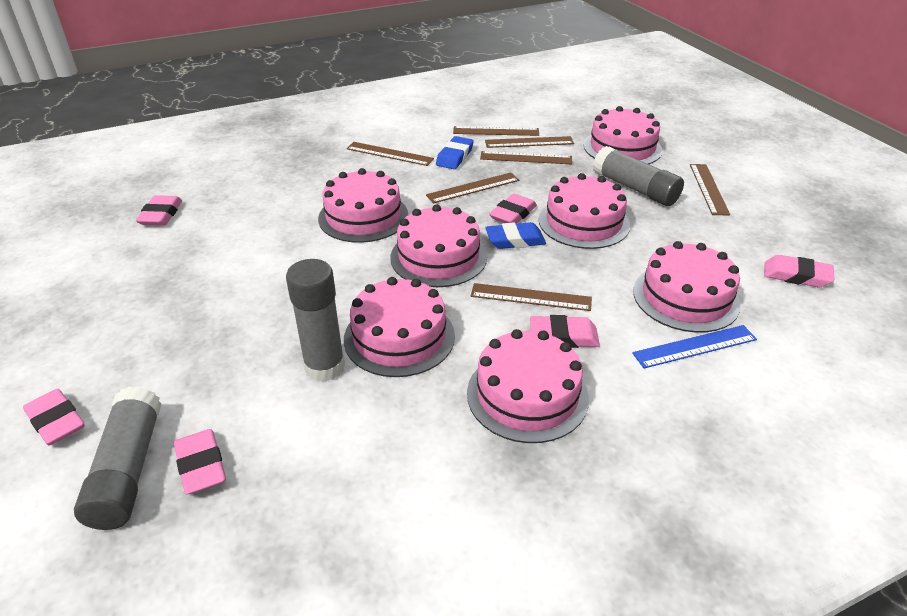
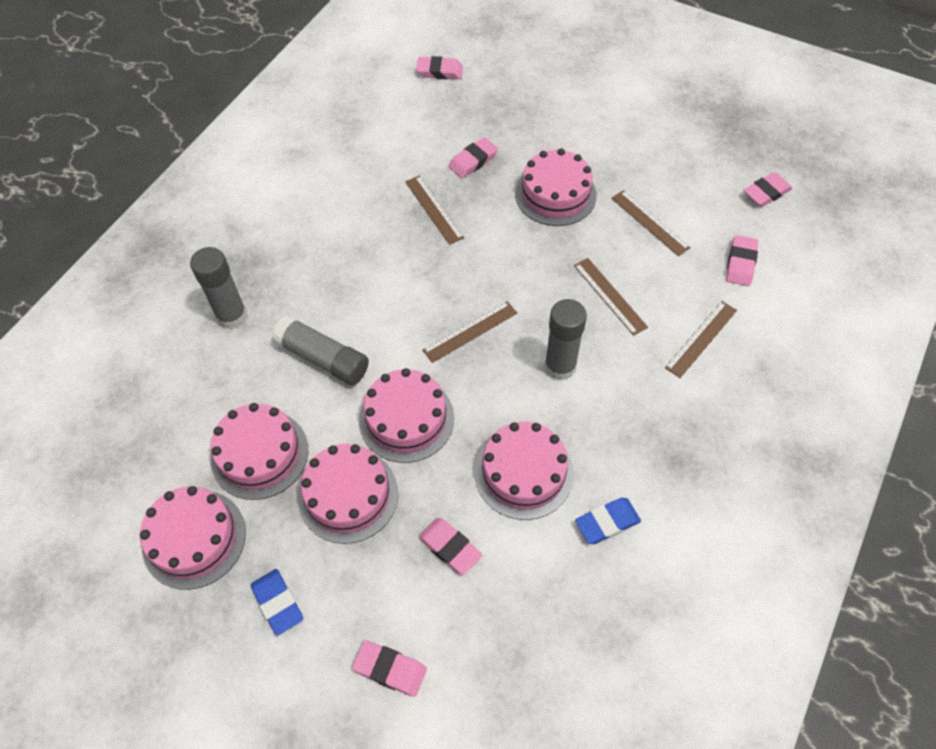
blue ruler: [632,325,757,368] = 1 -> none = 0
brown ruler: [346,142,434,166] [426,173,519,203] [453,126,539,136] [471,283,592,311] [480,151,572,164] [485,136,574,148] [690,164,730,215] = 7 -> [405,176,464,245] [422,301,517,363] [574,258,648,336] [611,190,691,256] [665,301,737,378] = 5
pink cake: [318,168,408,243] [344,277,455,377] [390,204,487,287] [467,329,589,443] [539,173,630,249] [584,106,662,164] [633,241,741,333] = 7 -> [140,486,246,590] [210,403,308,500] [298,444,398,544] [359,368,454,463] [475,422,574,520] [515,148,597,226] = 6

